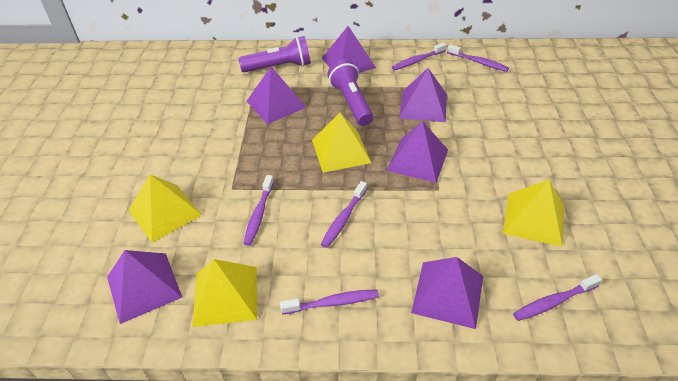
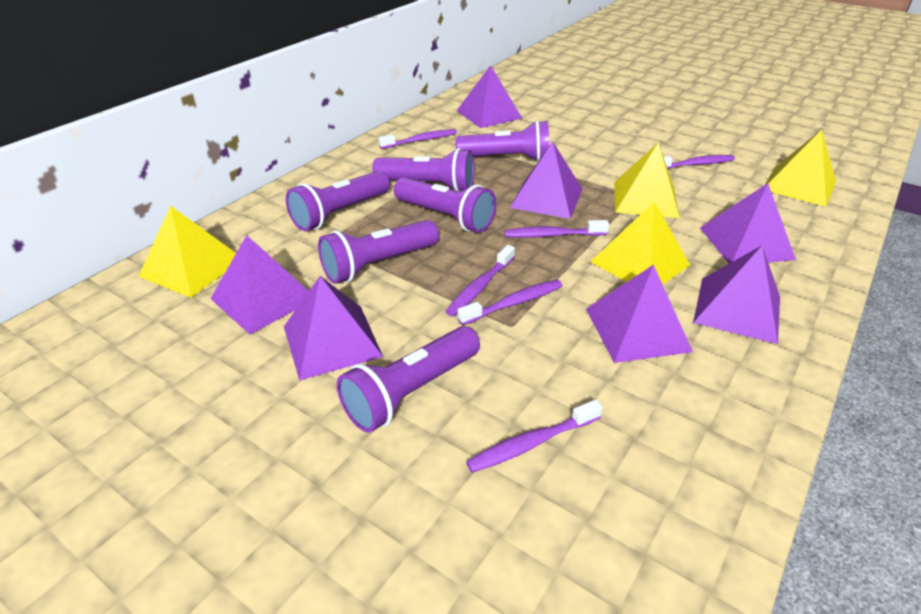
purple flashlight: [238,36,311,72] [328,59,373,126] = 2 -> [286,171,390,231] [318,220,439,284] [337,326,480,433] [372,148,474,192] [394,177,496,233] [455,120,549,162] = 6
purple pyramid: [107,250,182,324] [246,67,307,124] [322,26,376,73] [387,121,448,183] [399,68,447,122] [411,257,483,329] = 6 -> [211,235,309,334] [284,276,383,380] [457,65,522,128] [510,142,583,219] [586,265,693,363] [693,246,780,344] [700,183,796,263] = 7

